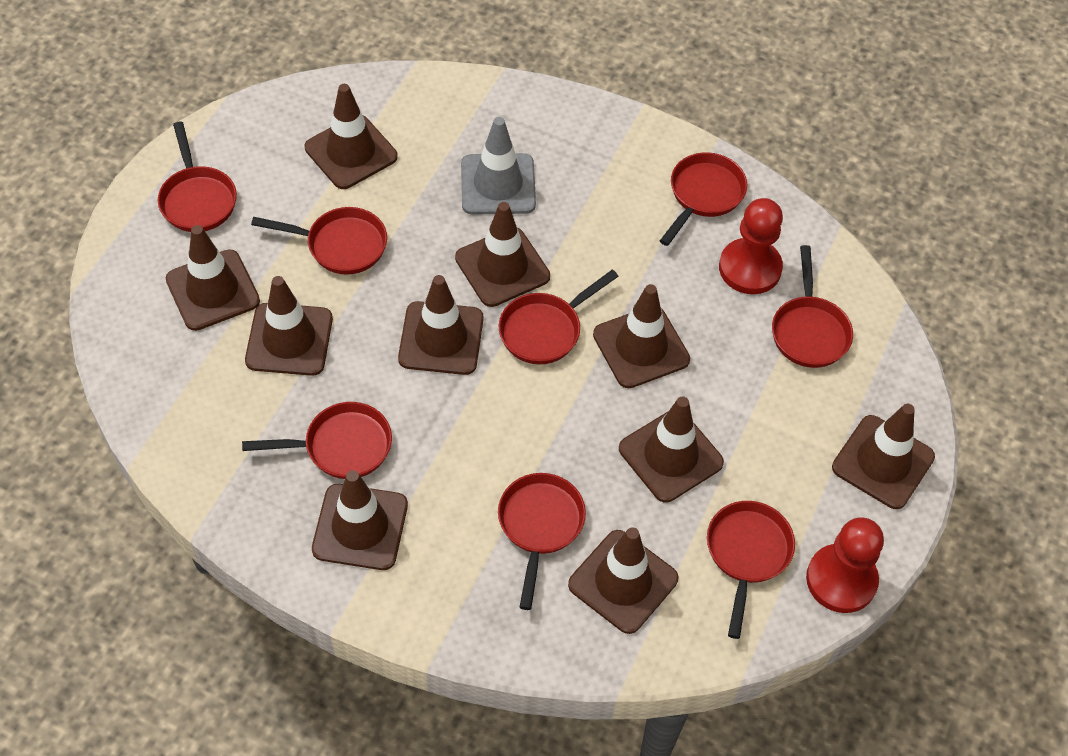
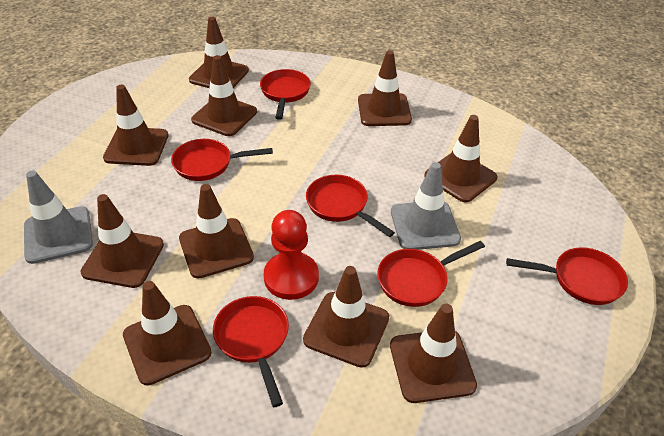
grey traffic cone: [461,117,536,215] = 1 -> [24,171,93,264] [391,162,461,250] = 2
red pan: [158,122,237,232] [242,402,392,479] [251,207,387,275] [498,473,586,610] [499,270,619,364] [660,152,747,246] [707,501,795,639] [772,245,853,368] = 8 -> [171,139,273,181] [213,296,289,407] [260,69,311,120] [306,175,395,237] [377,241,485,307] [506,247,628,305] = 6
red pawn: [719,198,783,294] [806,517,884,613] = 2 -> [264,210,319,300] = 1

